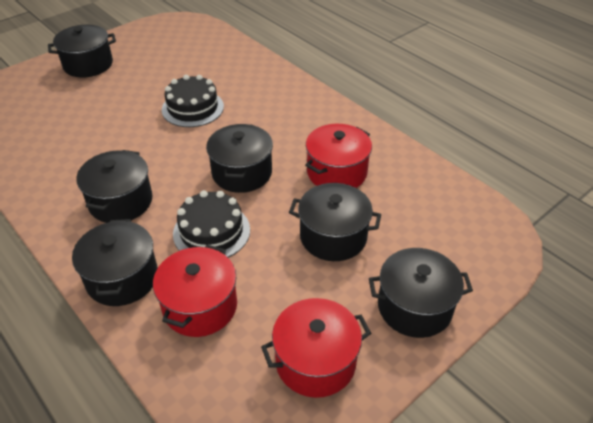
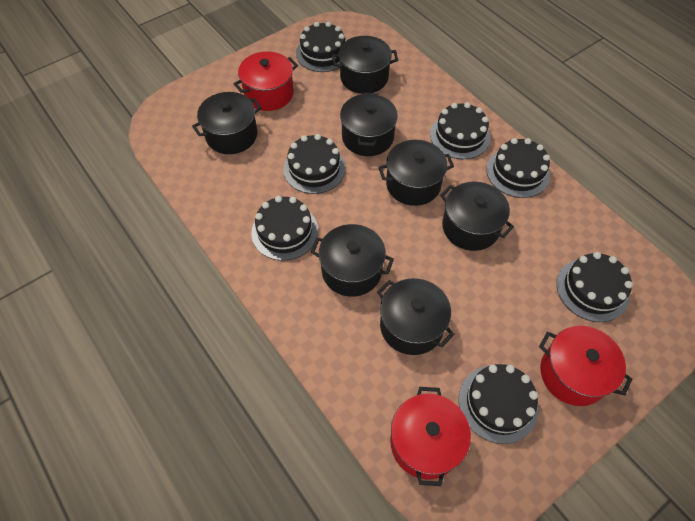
black cake: [162,75,224,127] [173,190,250,257] = 2 -> [251,196,318,261] [283,134,346,194] [296,22,345,72] [430,102,491,159] [459,364,539,444] [486,138,550,198] [557,252,633,322] = 7
black pot: [48,25,116,77] [72,219,158,306] [77,150,153,223] [206,124,273,193] [289,183,381,261] [369,248,473,338] = 6 -> [192,92,262,154] [311,224,394,297] [332,36,398,94] [340,93,398,156] [377,278,455,355] [378,140,454,206] [440,182,514,251] = 7

